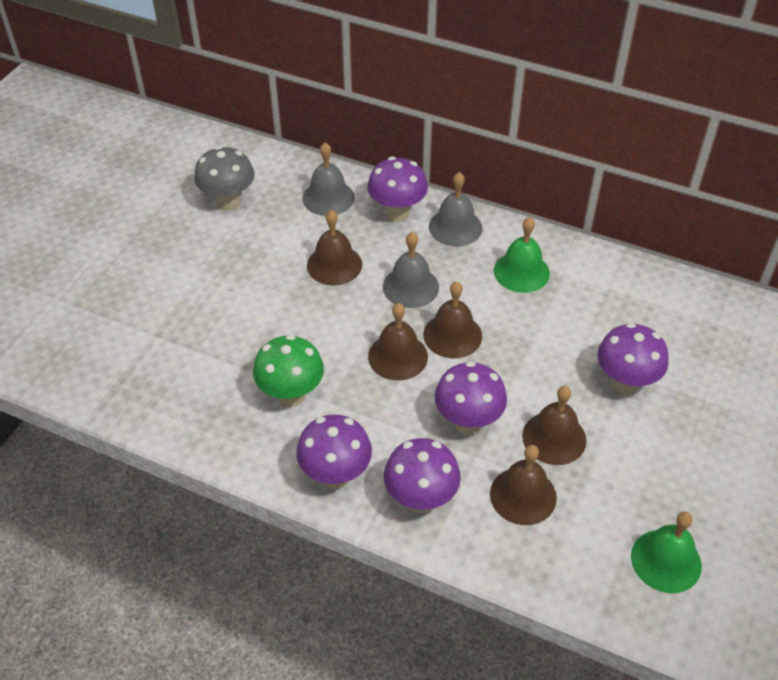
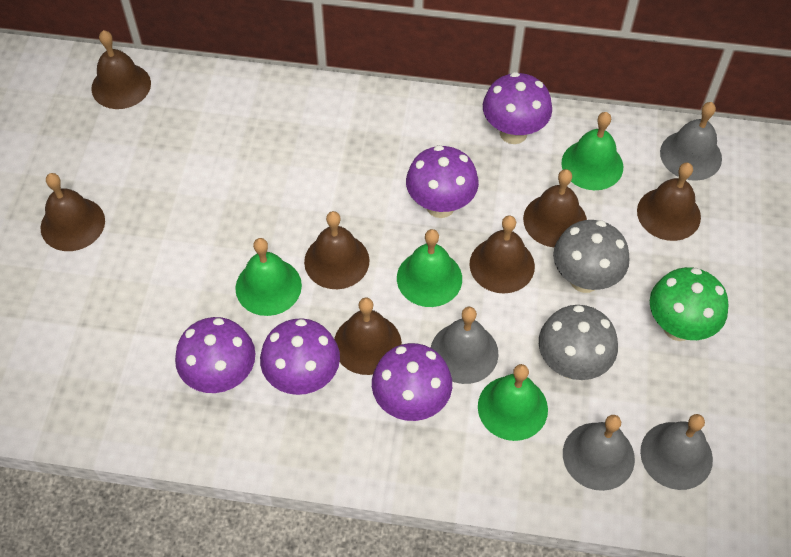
brown bell: [307,210,362,286] [368,303,428,381] [423,281,482,358] [490,445,557,525] [522,386,587,465] = 5 -> [41,173,105,251] [91,30,151,109] [304,211,370,289] [334,298,402,375] [469,215,535,294] [523,169,587,247] [637,163,701,241] = 7
green bell: [494,217,550,293] [631,512,702,593] = 2 -> [235,238,302,316] [397,229,462,307] [478,364,548,441] [561,112,623,190] = 4
grey bell: [302,143,355,216] [383,232,439,308] [429,172,482,247] = 3 -> [431,307,499,384] [563,415,635,491] [640,414,713,490] [660,102,722,181] = 4
grey mushroom: [194,146,255,211] = 1 -> [539,305,618,380] [553,220,629,293] = 2

